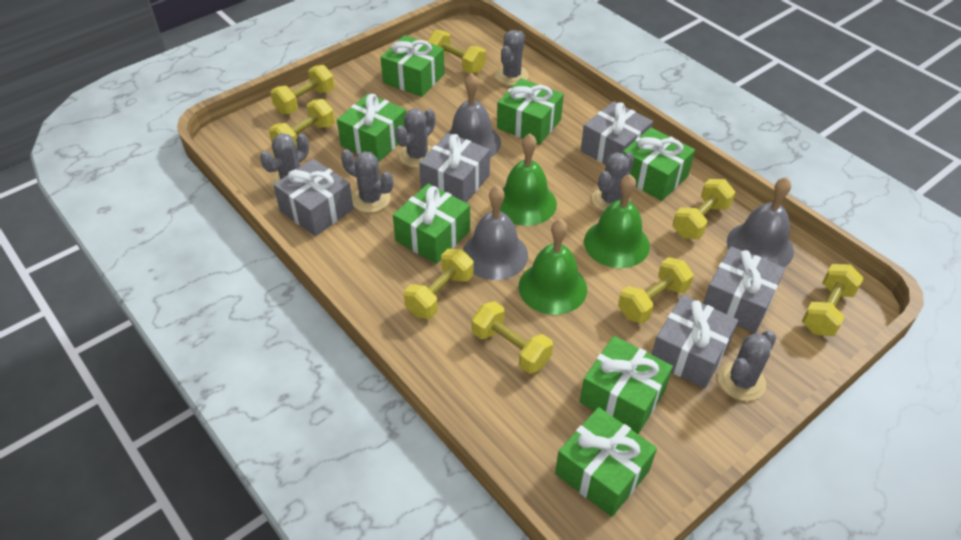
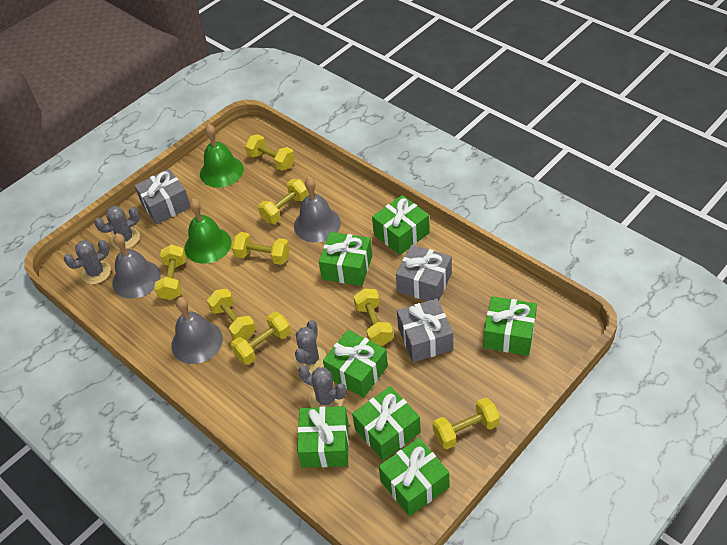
green bell: [500,134,557,226] [519,219,587,315] [584,174,650,268] = 3 -> [185,199,232,264] [200,124,244,188] = 2
grey cactus: [260,133,309,187] [341,149,393,213] [395,108,435,168] [495,30,529,86] [592,152,634,212] [718,330,776,401] = 6 -> [64,240,111,284] [94,206,140,249] [294,320,327,374] [298,365,346,408] = 4
grey gift: [273,159,354,236] [419,133,490,203] [581,101,653,165] [652,295,738,388] [703,246,785,333] = 5 -> [134,169,190,224] [396,245,452,301] [397,298,453,362] = 3

